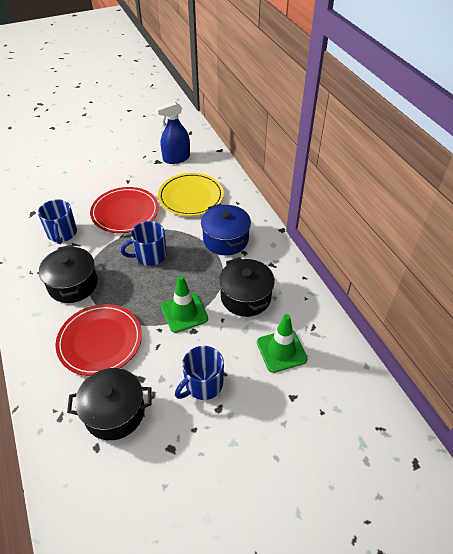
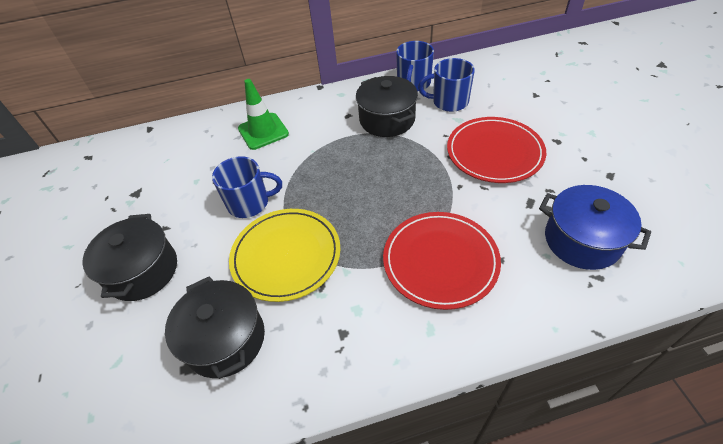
blue spray bottle: [156,101,190,164] = 1 -> none = 0
green traffic cone: [161,275,208,333] [257,314,308,373] = 2 -> [238,79,289,150] = 1

